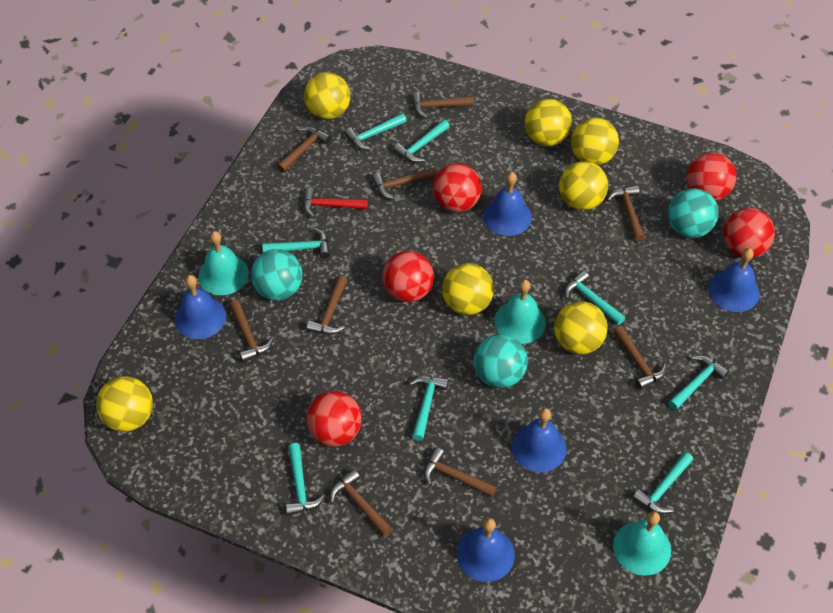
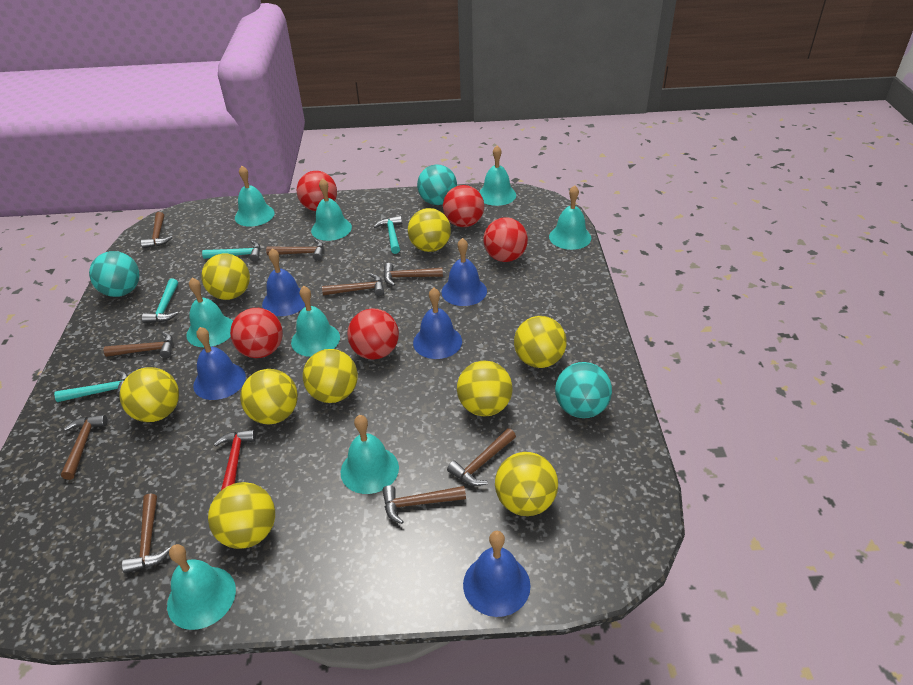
turquoise bell: [198,231,249,295] [494,280,546,344] [613,511,671,576] = 3 -> [167,544,236,630] [186,278,233,347] [235,166,275,227] [291,286,340,357] [311,178,352,241] [340,415,399,494] [479,145,516,206] [549,185,591,250] = 8
turquoise hammer: [262,228,330,258] [286,443,325,516] [344,113,407,150] [393,120,450,163] [409,376,449,441] [564,270,625,325] [632,452,693,514] [668,356,729,410] = 8 -> [54,370,128,402] [142,279,178,323] [202,241,260,262] [374,216,402,254] = 4
yellow ball: [96,376,153,432] [304,72,350,119] [442,263,494,315] [525,99,572,146] [554,301,608,354] [559,161,608,210] [571,117,619,165] = 7 -> [119,367,179,422] [201,254,250,300] [208,482,275,549] [240,369,298,424] [303,349,358,403] [408,208,451,252] [457,361,512,416] [495,452,558,516] [514,316,567,368] = 9

